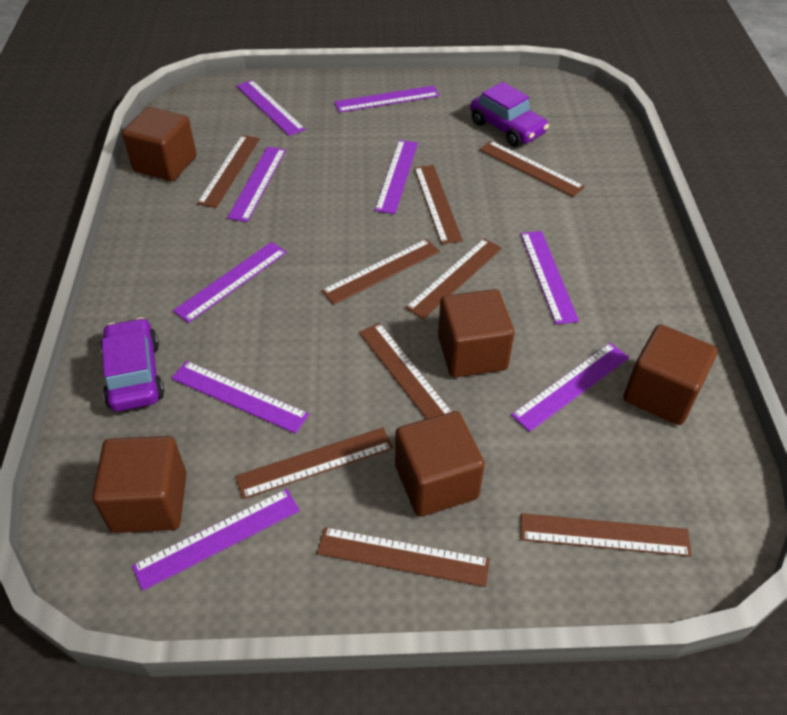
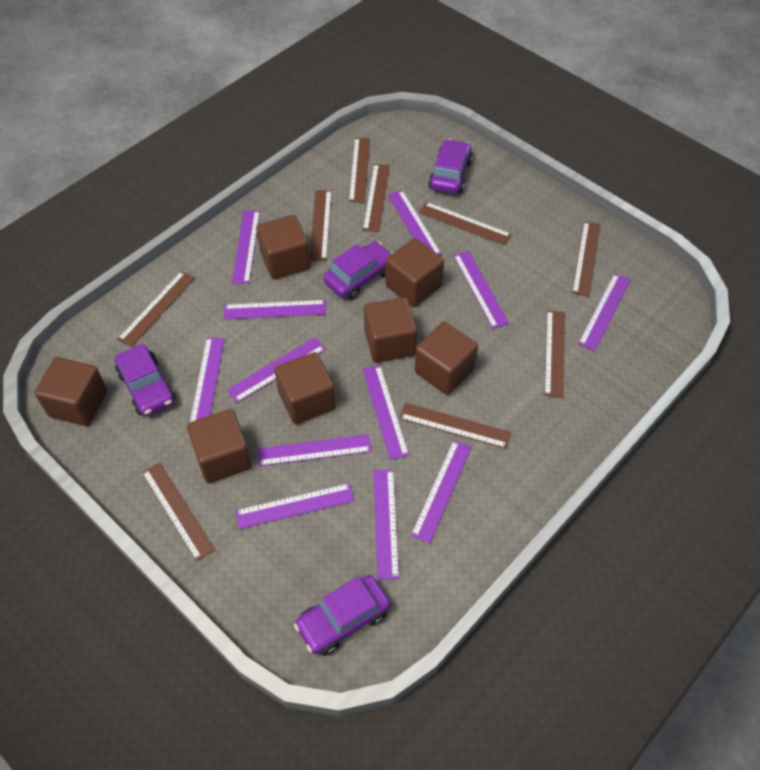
brown cube: [92,436,187,533] [122,107,197,181] [395,411,485,517] [438,289,514,378] [624,324,718,425] = 5 -> [35,357,107,426] [187,409,252,483] [256,215,310,279] [274,352,336,424] [364,297,417,363] [386,238,444,307] [415,322,478,395] = 7
purple car: [101,317,164,411] [470,82,549,147] = 2 -> [115,344,175,416] [294,575,390,656] [323,241,393,300] [429,139,473,194] = 4
purple ruler: [132,489,300,591] [171,361,309,434] [173,242,287,323] [227,147,286,222] [237,80,305,136] [335,86,439,112] [375,140,418,214] [511,343,629,432] [521,231,579,325] = 9 -> [189,337,225,423] [224,300,326,320] [227,337,326,403] [232,210,260,284] [236,483,354,529] [258,434,372,466] [362,365,409,460] [373,469,399,580] [388,190,442,255] [411,440,472,543] [453,251,509,329] [578,273,630,351] = 12

